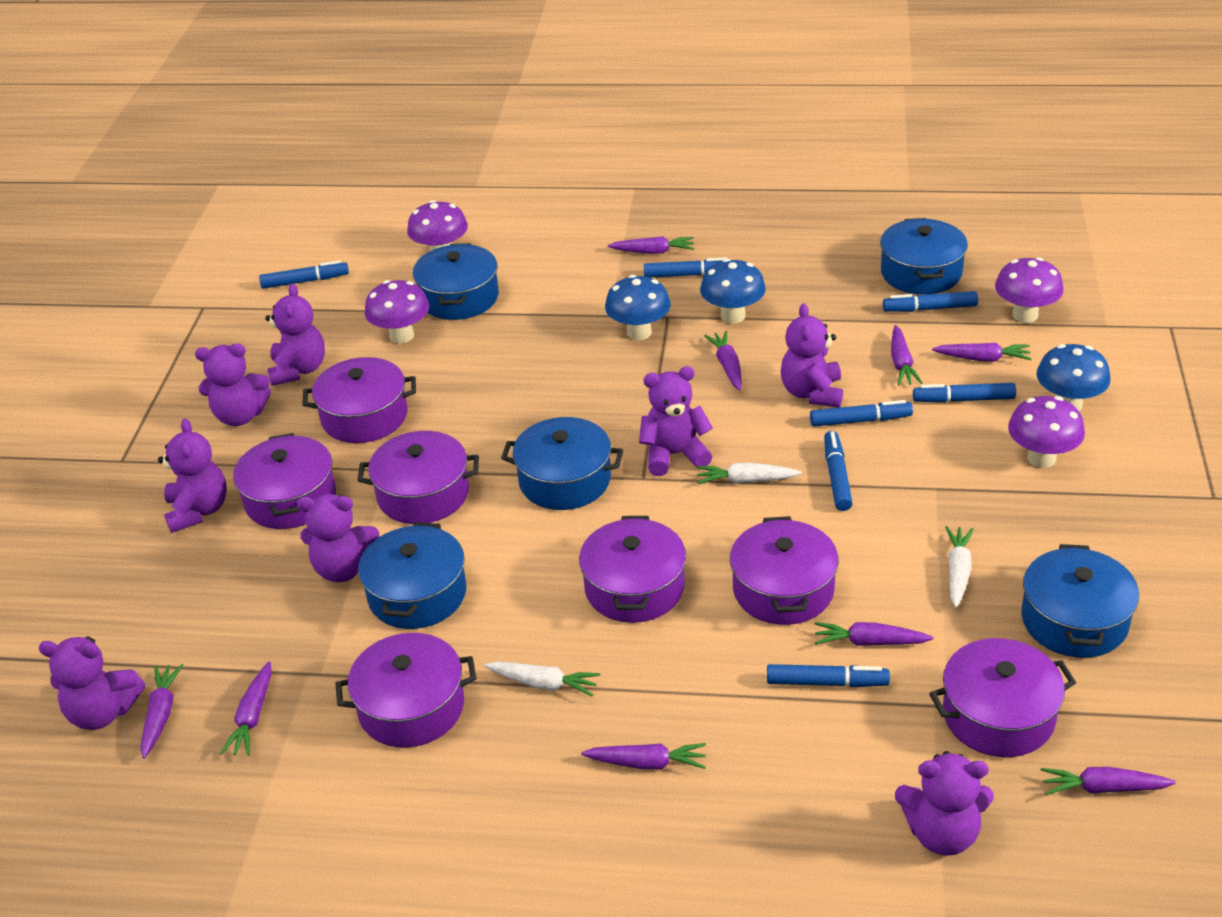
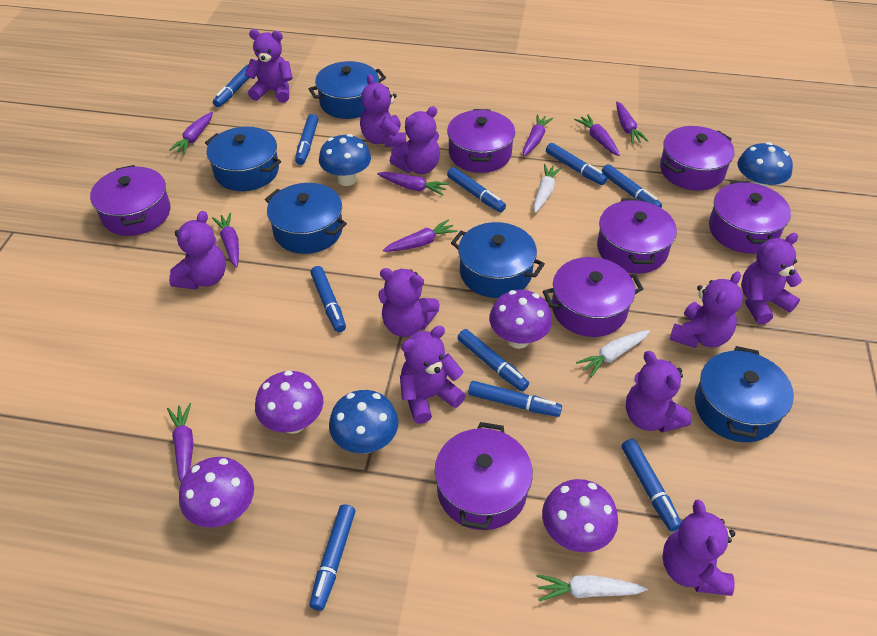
blue marker: [259,260,349,289] [644,258,727,277] [767,664,890,687] [810,400,913,427] [824,431,853,511] [883,291,978,312] [913,383,1016,403] = 7 -> [213,65,250,107] [295,114,318,165] [309,504,355,611] [310,266,346,332] [447,167,506,212] [458,329,529,391] [468,381,562,417] [546,143,607,185] [602,164,662,208] [622,439,681,532] = 10
purple carrot: [140,664,183,758] [220,662,272,756] [581,743,706,769] [608,236,694,254] [704,331,742,390] [815,622,934,646] [891,325,923,385] [932,343,1032,361] [1041,767,1176,795] = 9 -> [167,403,194,482] [169,112,213,154] [212,213,239,267] [377,172,449,196] [383,220,458,252] [523,114,553,156] [574,115,620,156] [616,102,648,144] = 8
purple teddy bear: [39,636,145,730] [158,419,227,533] [195,343,271,426] [265,283,325,386] [297,494,379,582] [639,366,713,476] [780,303,843,408] [895,751,994,856] = 8 -> [169,211,226,290] [245,29,293,103] [360,74,406,147] [378,268,440,337] [390,106,440,174] [400,326,466,424] [626,351,691,432] [662,500,735,596] [669,271,743,348] [741,233,802,325] = 10

